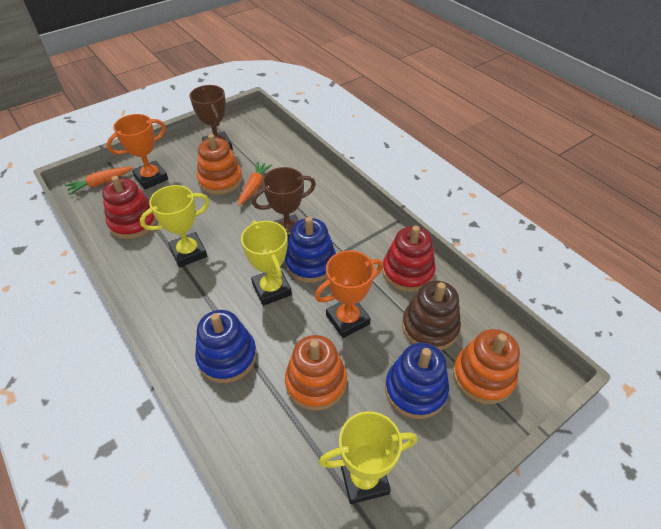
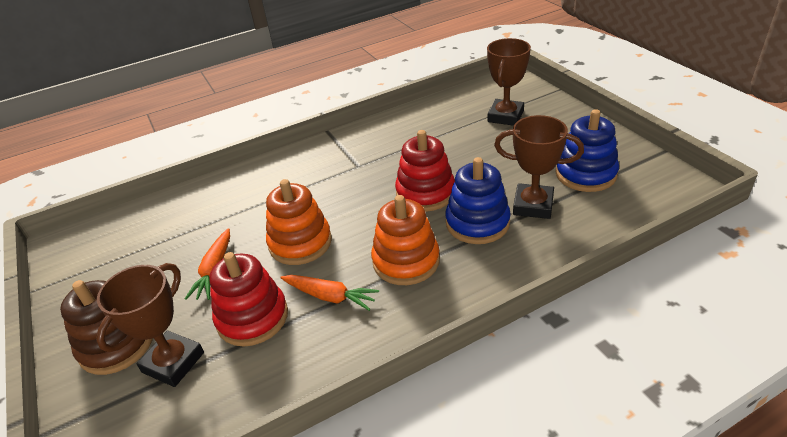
blue stacking toy: [195,310,257,383] [285,217,336,283] [385,343,449,419] = 3 -> [445,157,511,244] [555,109,619,192] = 2
brown trophy: [189,85,233,151] [252,167,316,242] = 2 -> [96,263,204,387] [487,38,531,126] [494,115,584,219] = 3
orange stacking toy: [197,134,242,195] [285,335,347,411] [453,329,520,404] = 3 -> [266,179,332,265] [371,195,440,285] = 2
orange trophy: [107,114,168,190] [315,250,383,338] = 2 -> none = 0
yellow trophy: [140,185,209,267] [241,220,292,306] [319,411,417,504] = 3 -> none = 0

